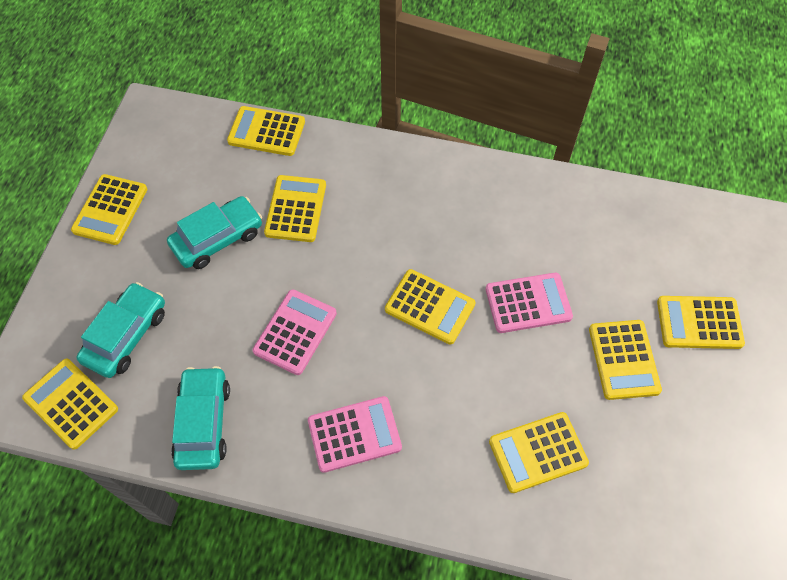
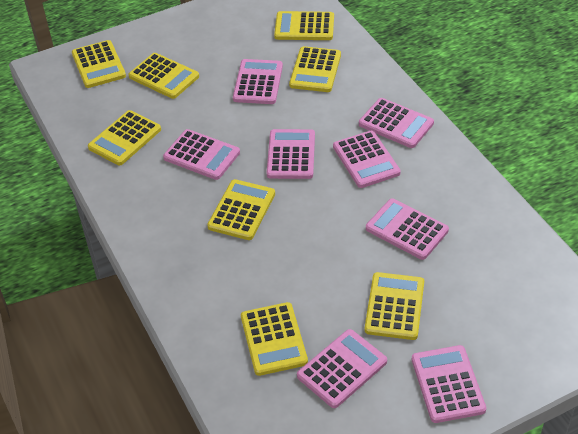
pink calculator: [253,290,337,375] [308,396,402,473] [486,273,573,333] = 3 -> [163,129,240,180] [233,59,283,104] [267,129,315,179] [297,329,387,408] [333,131,401,188] [359,98,434,148] [366,198,449,260] [412,345,486,423] = 8
turquoise car: [76,282,165,378] [167,196,262,269] [171,366,230,470] = 3 -> none = 0

